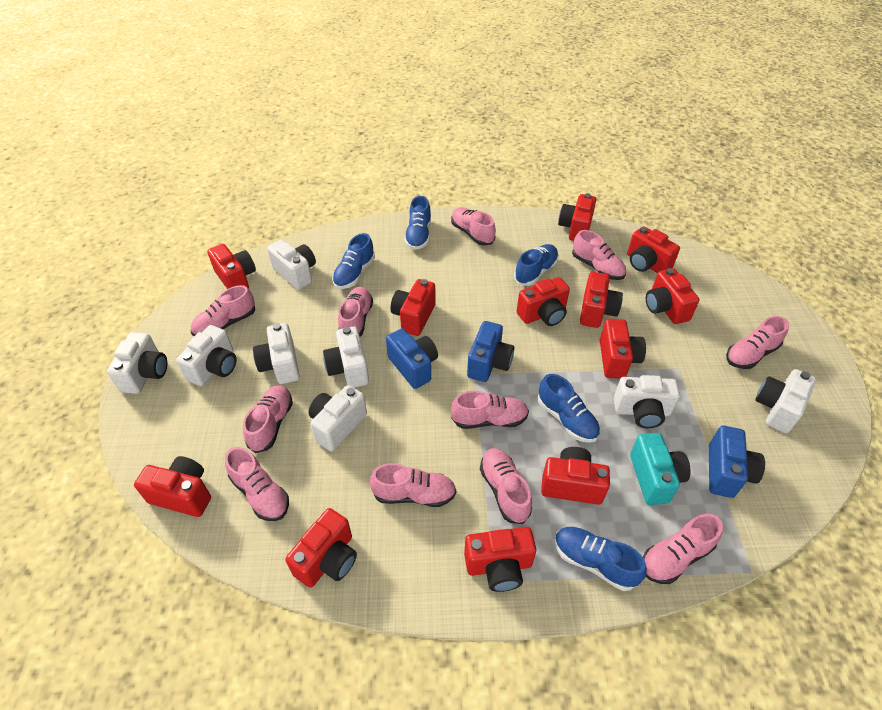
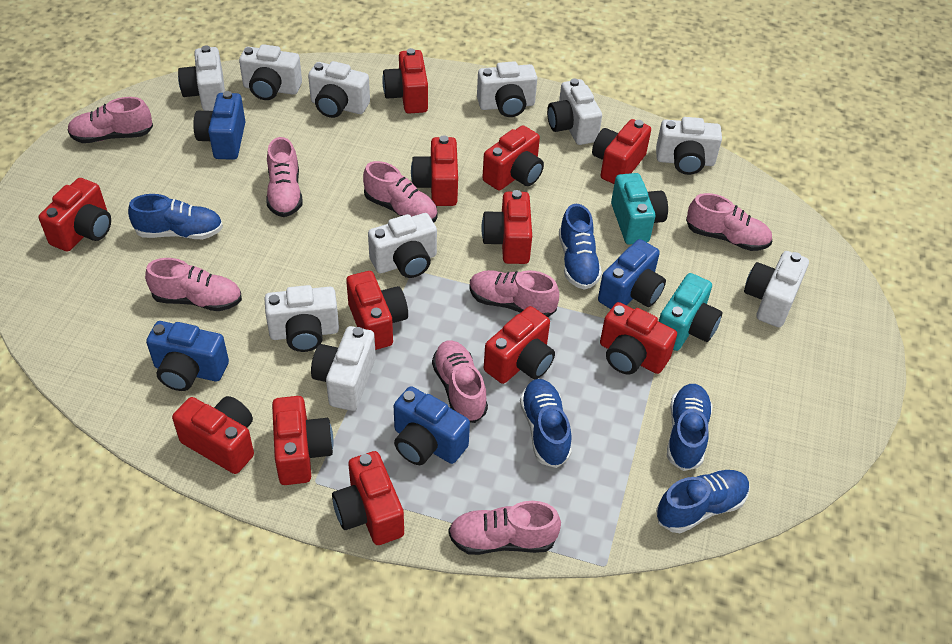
blue camera: [386,328,438,389] [467,321,514,382] [709,426,765,498] = 3 -> [146,321,229,391] [193,91,246,160] [393,386,470,465] [598,239,666,309] = 4
pink shoe: [191,285,255,336] [225,447,289,521] [243,385,293,453] [338,287,373,336] [369,463,456,507] [451,207,496,245] [451,391,529,429] [480,448,532,524] [572,230,626,280] [643,514,723,584] [726,316,789,369] = 11 -> [67,97,153,143] [145,258,242,311] [266,137,303,217] [363,161,438,222] [432,340,488,423] [448,501,561,555] [469,270,559,317] [686,193,772,251] = 8
turquoise camera: [630,433,691,505] = 1 -> [611,173,668,245] [659,273,722,351] = 2
white camera: [107,332,167,394] [176,325,236,386] [253,323,300,384] [267,240,316,290] [309,385,367,451] [323,327,369,388] [614,375,680,428] [755,369,816,433] = 8 -> [178,46,225,111] [239,44,302,100] [264,285,339,352] [308,61,370,118] [311,326,376,411] [368,213,437,278] [477,61,537,117] [547,78,602,145] [656,117,722,175] [744,251,809,327] = 10

